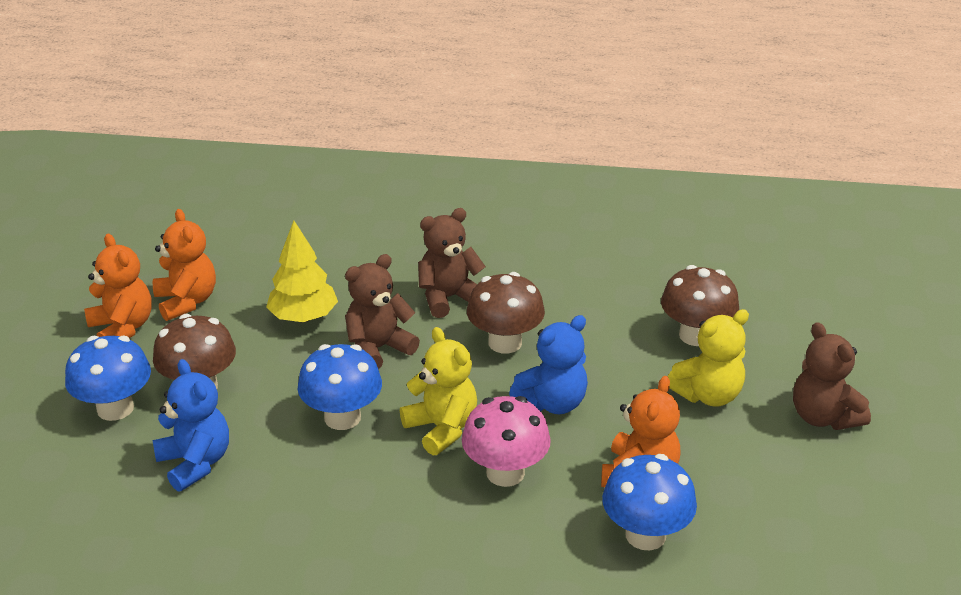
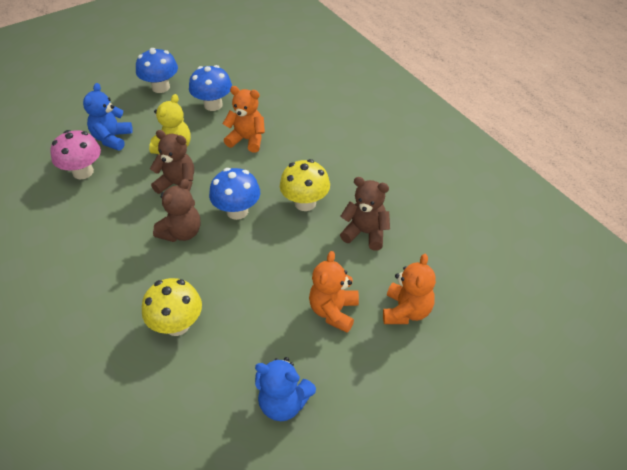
brown mushroom: [153,314,236,389] [467,272,545,353] [661,265,739,346] = 3 -> none = 0
yellow mushroom: none = 0 -> [142,278,202,336] [280,159,330,211] = 2
yellow teddy bear: [400,327,477,456] [667,309,749,407] = 2 -> [149,94,191,154] = 1
yellow tree: [266,221,338,322] = 1 -> none = 0

